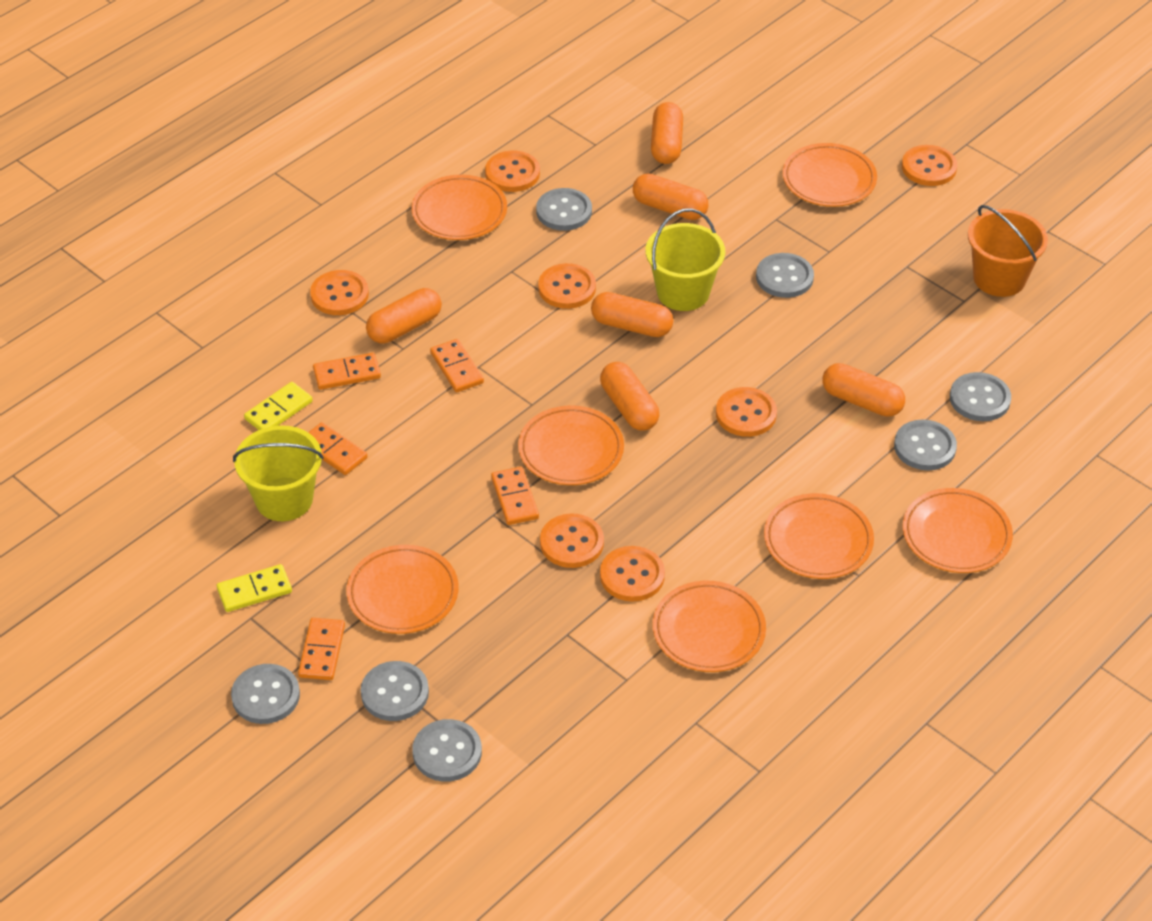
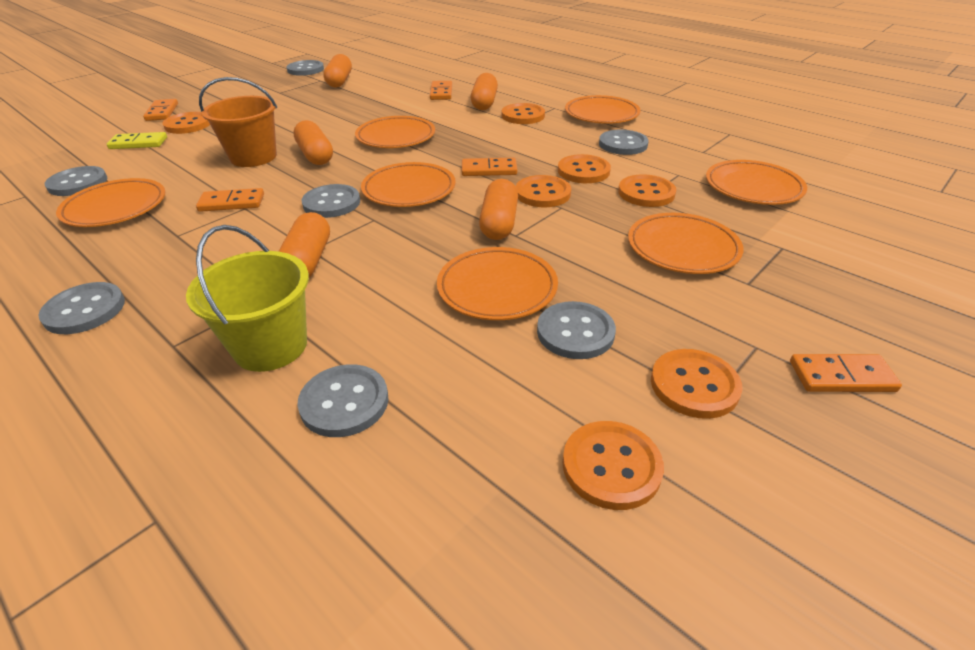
orange capsule: [366,288,442,343] [591,292,673,337] [600,362,659,431] [633,173,708,220] [651,102,683,164] [823,363,905,417] = 6 -> [279,212,330,277] [293,120,333,165] [324,54,352,88] [471,73,498,110] [479,179,518,240] = 5
yellow bucket: [233,425,324,521] [645,208,725,311] = 2 -> [186,225,309,372] = 1
yellow domino: [217,564,292,612] [244,382,313,430] = 2 -> [107,132,167,149] = 1

